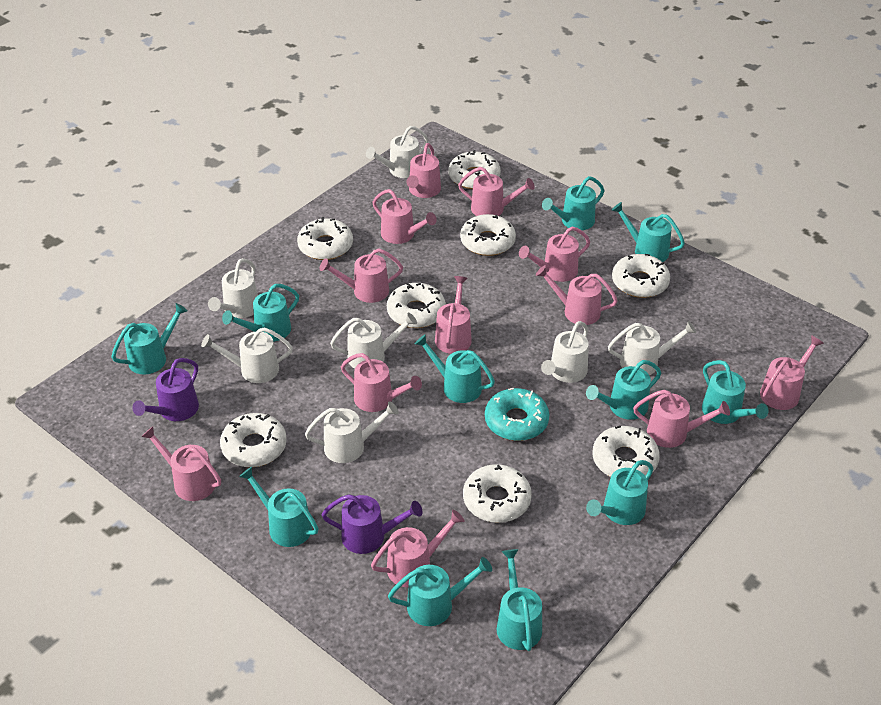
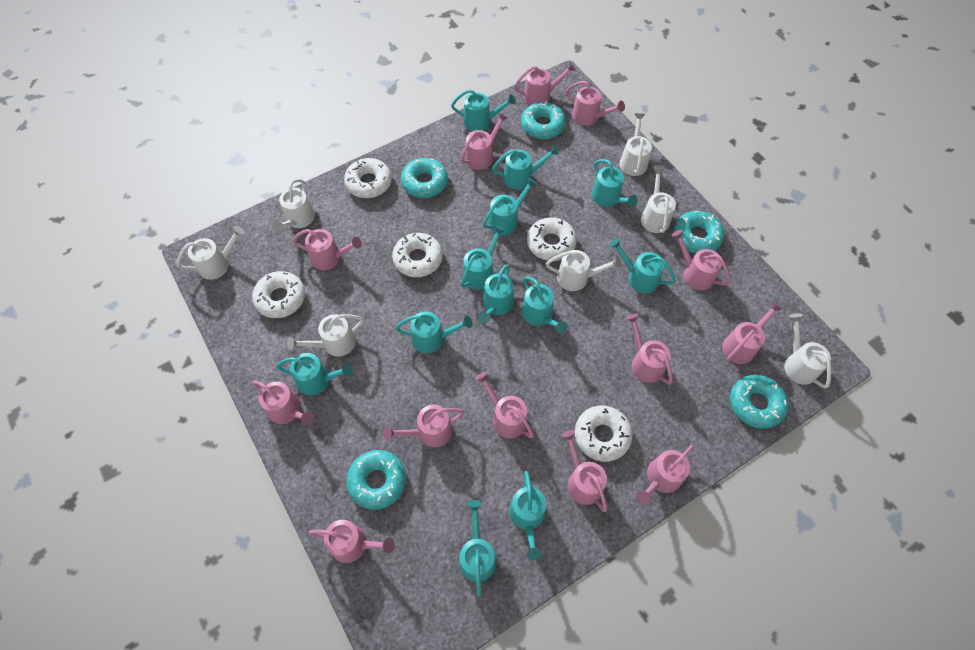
pink watering can: [141,426,221,501] [320,248,403,303] [341,353,422,412] [371,510,464,587] [372,189,437,244] [406,143,441,198] [435,276,472,354] [458,167,535,216] [519,227,590,282] [536,265,618,325] [633,390,730,448] [760,335,824,410] = 12 -> [252,381,314,425] [293,229,362,270] [309,520,395,563] [383,405,465,447] [460,112,508,170] [475,372,534,438] [514,62,576,105] [561,430,607,512] [566,81,625,126] [626,314,673,385] [637,445,694,504] [671,230,730,290] [722,301,782,364] = 13
purple watering can: [132,358,199,421] [322,494,423,554] = 2 -> none = 0
turquoise donut: [485,388,550,441] = 1 -> [346,450,406,510] [401,158,448,198] [521,101,566,139] [674,211,724,253] [730,375,788,429] = 5
turquoise watering can: [111,303,188,374] [222,284,299,342] [239,467,319,547] [388,557,492,626] [415,334,495,403] [497,549,542,651] [542,176,605,230] [586,360,661,420] [586,460,653,525] [611,202,685,262] [702,360,769,424] = 11 -> [276,353,353,395] [395,311,472,353] [451,89,516,131] [459,500,496,597] [461,226,505,290] [478,265,514,324] [482,177,537,235] [492,145,559,190] [509,471,546,560] [522,276,568,333] [592,159,638,207] [609,238,676,293] = 12
white donut: [220,413,287,467] [297,217,353,260] [387,283,446,328] [449,150,501,189] [460,214,516,256] [463,464,532,523] [592,426,660,477] [612,254,670,298] = 8 -> [252,271,305,318] [344,158,392,198] [392,233,443,277] [527,217,577,261] [575,405,633,462] = 5

